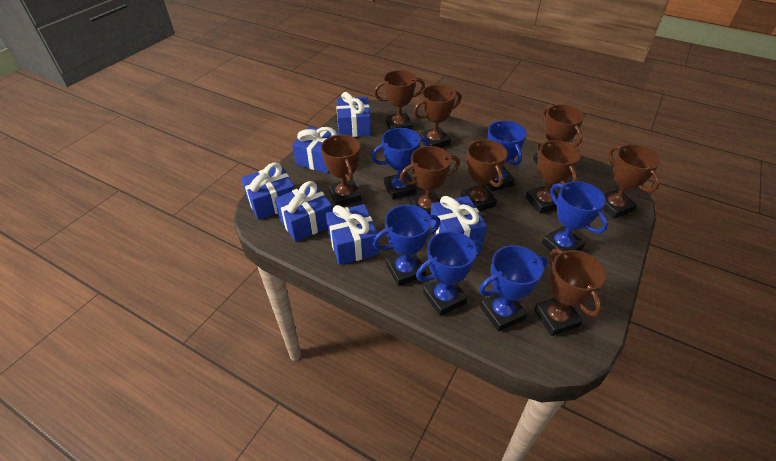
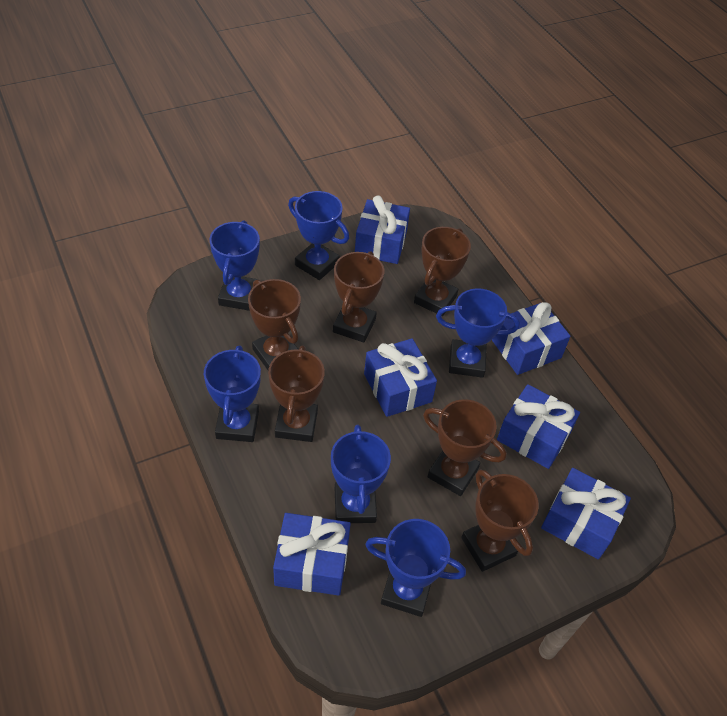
brown trophy: [321,135,361,206] [374,70,425,130] [400,146,460,215] [413,85,461,148] [460,140,507,211] [526,140,581,214] [533,104,584,164] [534,248,606,336] [602,144,660,219] = 9 -> [248,279,301,370] [268,346,325,442] [333,251,384,342] [414,227,471,316] [423,399,507,496] [461,469,539,572] = 6

